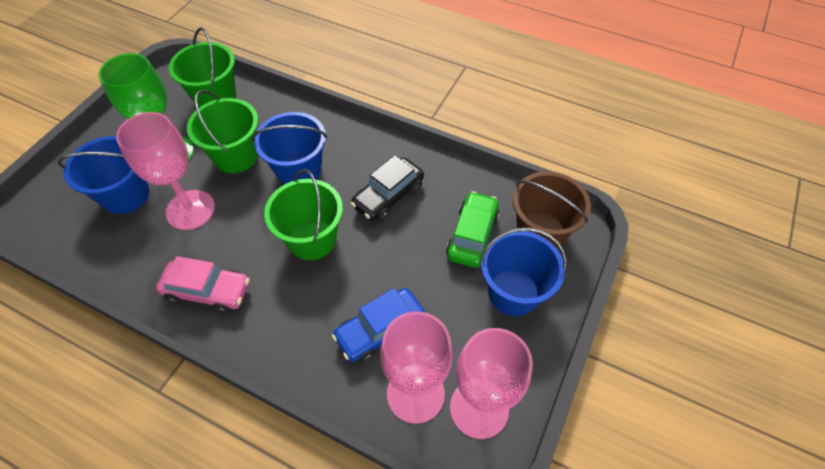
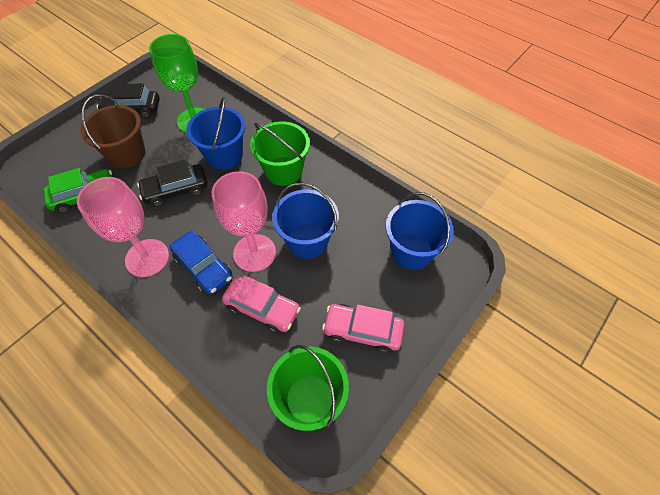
black car: [350,155,424,222] = 1 -> [97,83,160,118] [137,159,207,207] = 2
green bucket: [169,27,236,107] [187,90,258,173] [264,169,343,260] = 3 -> [250,121,310,186] [267,345,349,431] = 2
pink car: [156,256,250,314] = 1 -> [222,275,301,334] [322,304,404,354] = 2
pink goblet: [116,112,215,230] [380,311,453,424] [450,328,533,439] = 3 -> [77,177,169,277] [212,171,276,272] = 2

